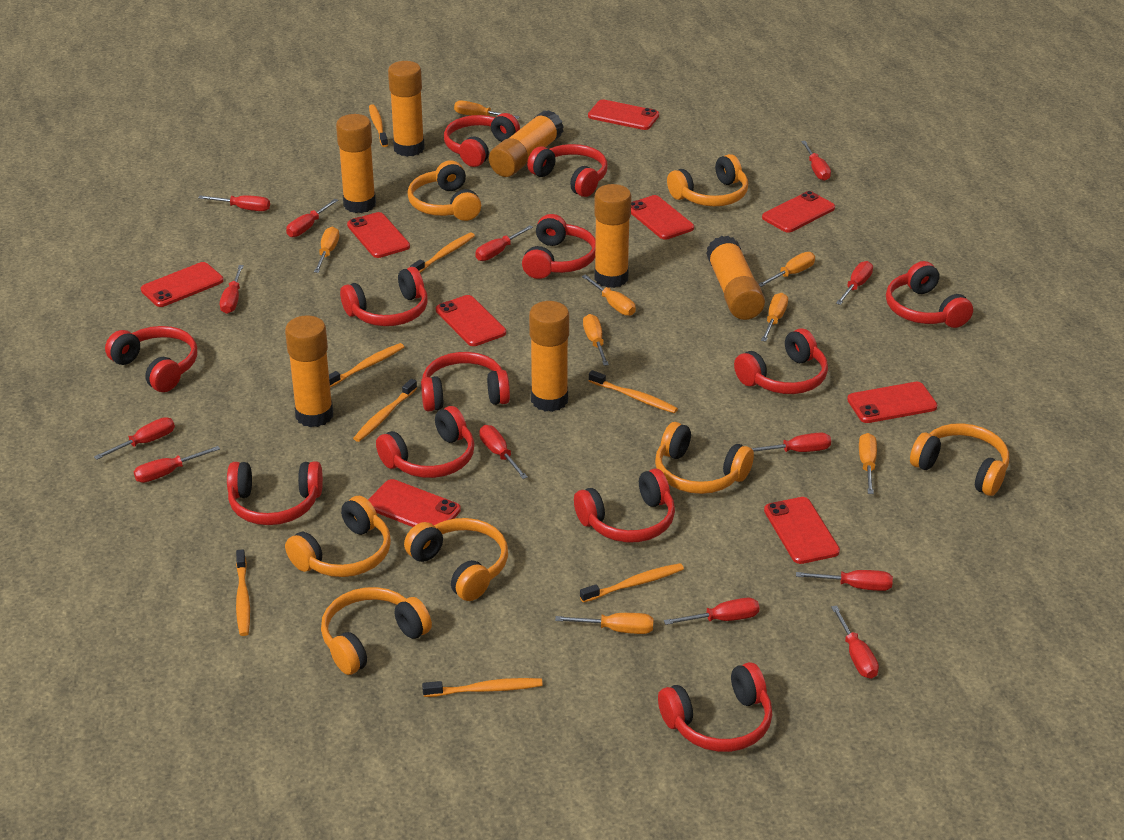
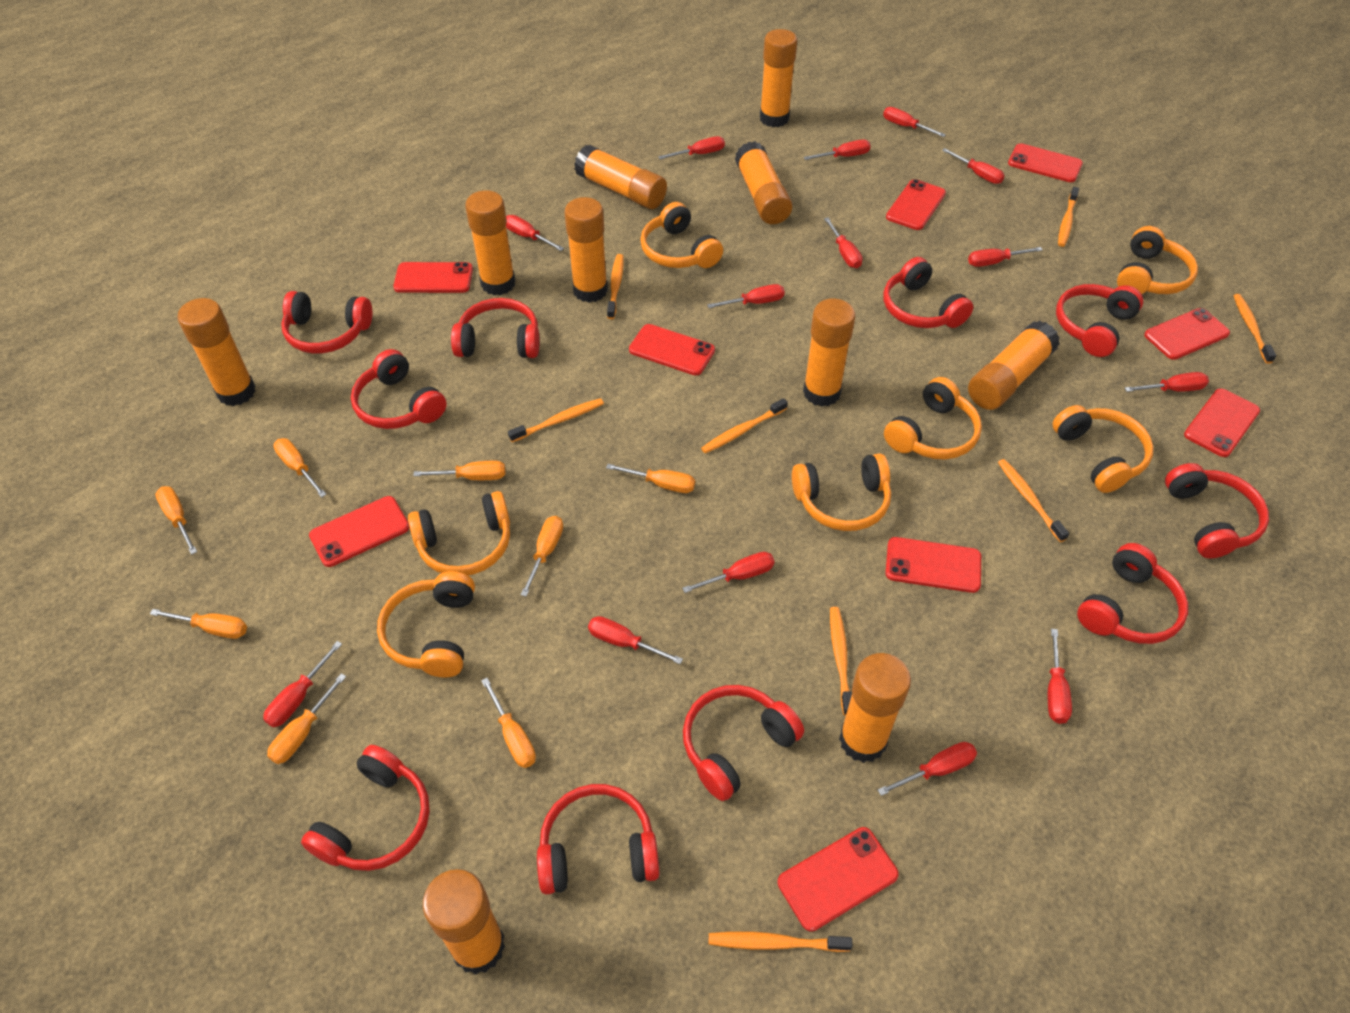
orange glue stick: [285,315,333,427] [336,114,376,213] [388,61,425,157] [489,110,564,177] [529,301,569,412] [594,184,631,288] [706,236,765,320] = 7 -> [177,298,256,406] [423,869,505,975] [465,190,515,295] [564,197,608,303] [574,145,667,209] [735,141,792,224] [760,29,797,127] [803,299,856,407] [839,653,911,763] [968,320,1060,410] = 10
red headphones: [105,326,197,392] [227,461,323,525] [340,267,428,326] [376,406,475,478] [421,352,510,411] [444,113,520,167] [522,214,596,279] [527,144,608,197] [574,469,675,542] [658,662,773,752] [734,328,828,394] [886,261,973,328] = 12 -> [281,291,372,353] [301,745,430,871] [351,349,447,429] [451,298,539,358] [537,784,660,895] [683,685,804,801] [884,257,973,328] [1056,284,1143,357] [1077,543,1188,644] [1165,463,1269,558] = 10
red screwdriver: [94,417,175,460] [134,446,220,483] [198,195,270,211] [220,265,244,314] [286,199,338,237] [475,225,533,261] [479,425,528,479] [664,598,760,625] [751,433,831,452] [796,570,893,591] [801,141,831,181] [831,605,879,679] [836,261,873,305] = 13 -> [263,641,342,727] [506,215,564,251] [588,616,683,664] [658,136,725,159] [682,552,775,593] [707,284,785,308] [804,140,871,160] [824,217,863,268] [878,742,977,796] [883,107,946,137] [942,148,1005,184] [968,247,1042,267] [1048,629,1072,724] [1125,372,1209,392] = 14

